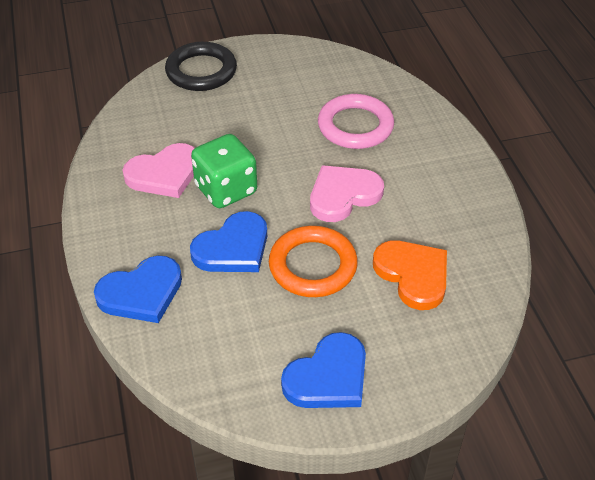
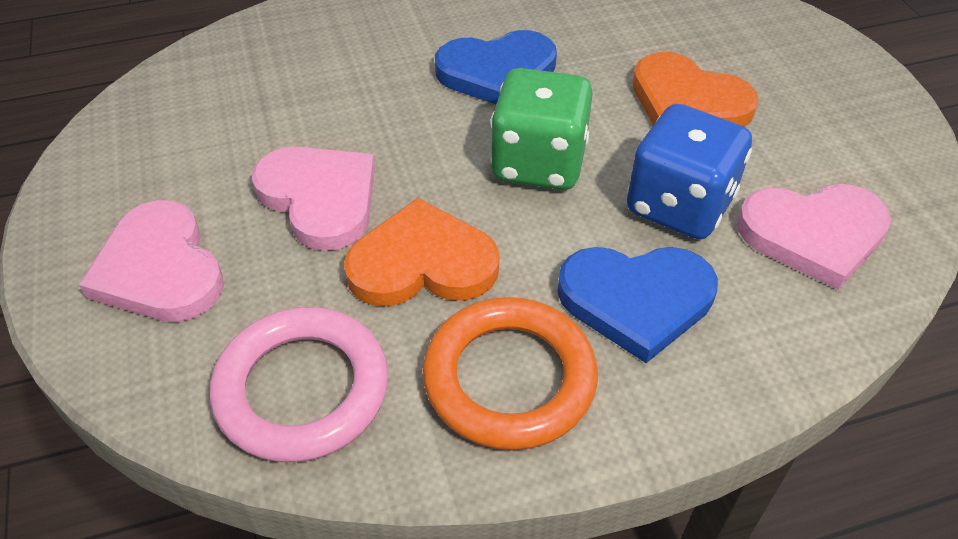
black ring: [165,42,237,91] = 1 -> none = 0
blue dice: none = 0 -> [627,104,752,240] = 1
blue heart: [94,256,182,323] [190,211,267,272] [281,332,366,408] = 3 -> [435,30,557,104] [557,247,718,363] = 2
orange heart: [373,240,447,310] = 1 -> [344,198,500,307] [633,52,759,127] = 2
pink heart: [123,143,195,198] [310,165,384,222] = 2 -> [79,200,224,322] [252,146,375,251] [737,184,891,289] = 3

